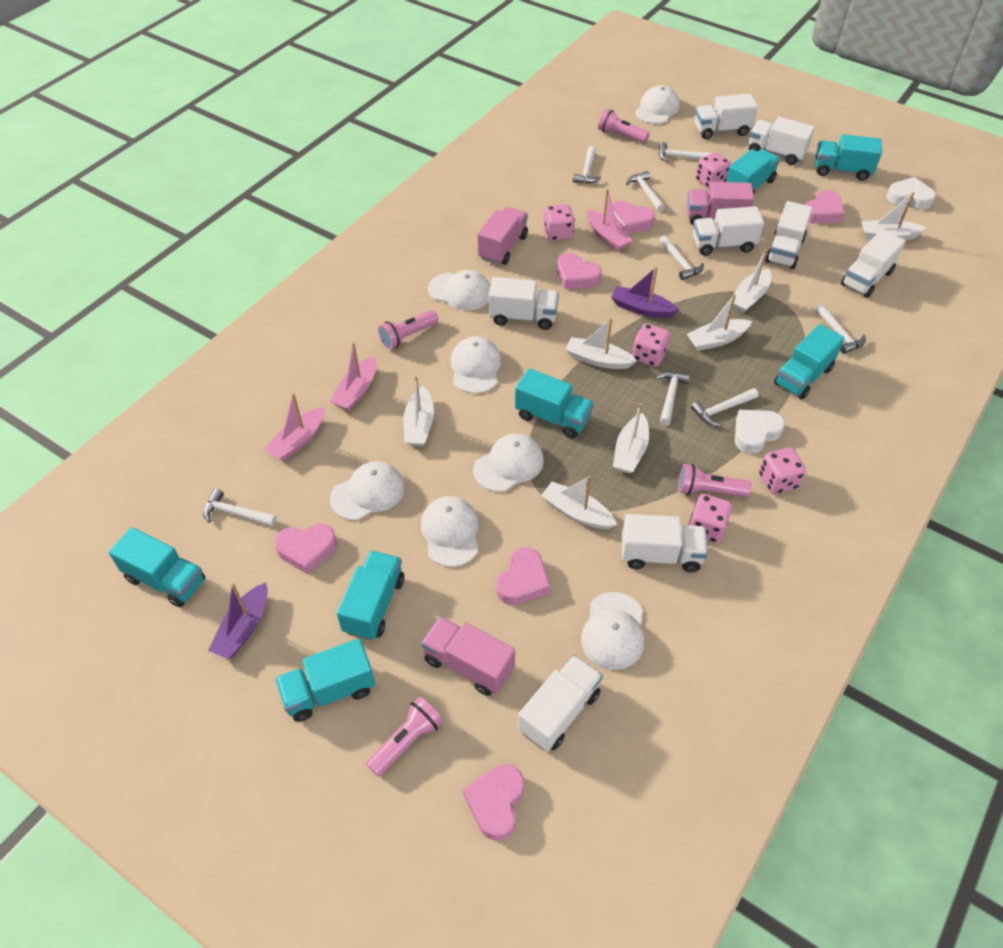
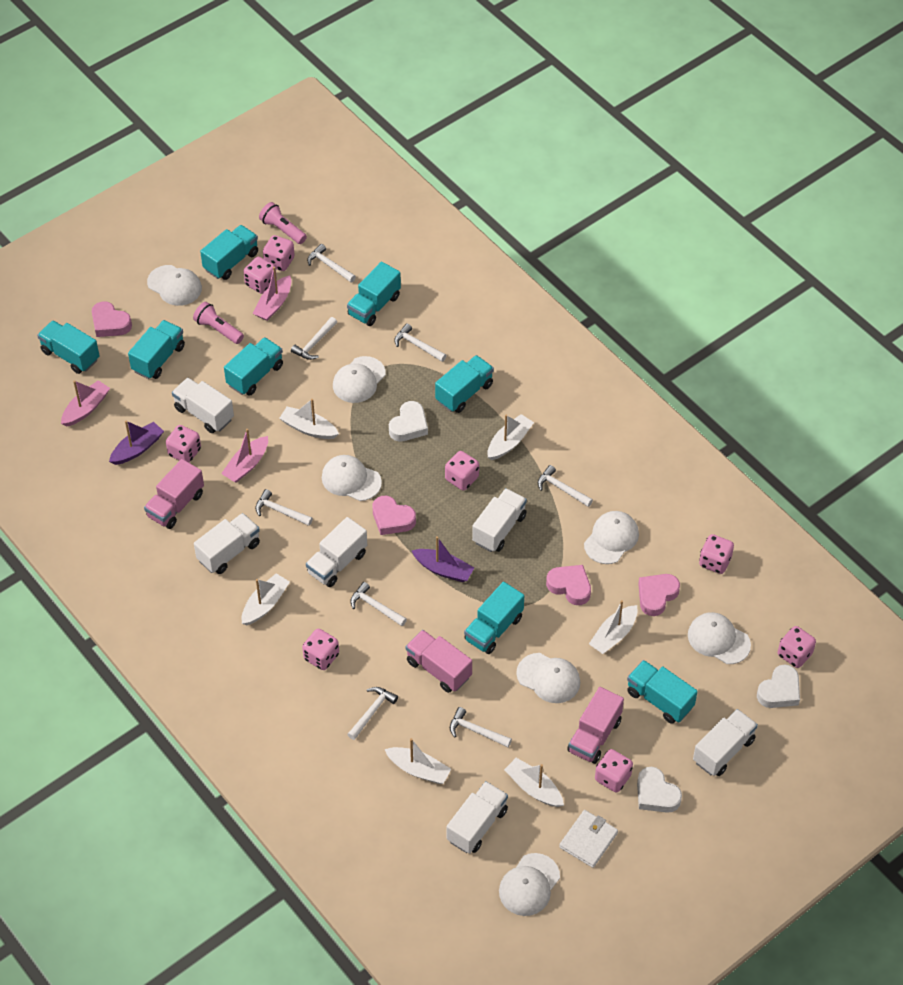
pink dice: [544,204,575,241] [632,324,670,367] [689,494,732,543] [696,152,731,189] [759,447,806,494] = 5 -> [166,425,201,463] [243,257,277,294] [263,235,295,271] [302,629,339,670] [445,451,479,491] [595,749,633,793] [699,534,734,574] [778,626,816,668] = 8
pink flashlight: [366,697,443,777] [378,310,439,350] [598,109,649,143] [678,464,751,497] = 4 -> [193,302,244,344] [259,202,307,244] = 2
pink heart: [274,524,337,574] [463,764,524,841] [496,547,550,605] [557,253,602,289] [612,201,655,234] [805,190,845,224] = 6 -> [92,301,132,337] [372,496,416,535] [546,565,591,605] [638,574,680,616] = 4
turquoise truck: [109,527,205,607] [275,638,375,722] [337,550,404,640] [515,368,594,439] [726,149,780,194] [774,324,845,399] [815,134,882,181] = 7 -> [37,321,100,374] [128,320,185,379] [200,225,258,280] [224,337,283,396] [347,262,401,326] [435,355,494,413] [464,582,524,654] [627,660,697,724] = 8
white boat: [403,376,434,446] [541,476,617,529] [565,318,637,369] [613,403,649,474] [687,294,752,351] [732,249,771,313] [861,192,927,240] = 7 -> [241,573,290,625] [279,399,339,439] [385,738,451,784] [487,414,534,460] [504,758,564,807] [589,600,637,654] = 6
white heart: [735,410,785,454] [886,177,936,209] = 2 -> [389,401,428,442] [637,767,682,813] [757,664,800,708] = 3
white truck: [488,277,559,330] [518,655,603,752] [622,514,708,572] [693,206,764,256] [695,94,758,139] [749,117,815,165] [765,201,812,269] [841,229,906,298] = 8 -> [172,378,234,433] [194,513,260,574] [306,517,367,587] [447,781,508,854] [472,488,527,552] [693,709,758,776] = 6
white wallet: none = 0 -> [559,810,618,868] = 1

